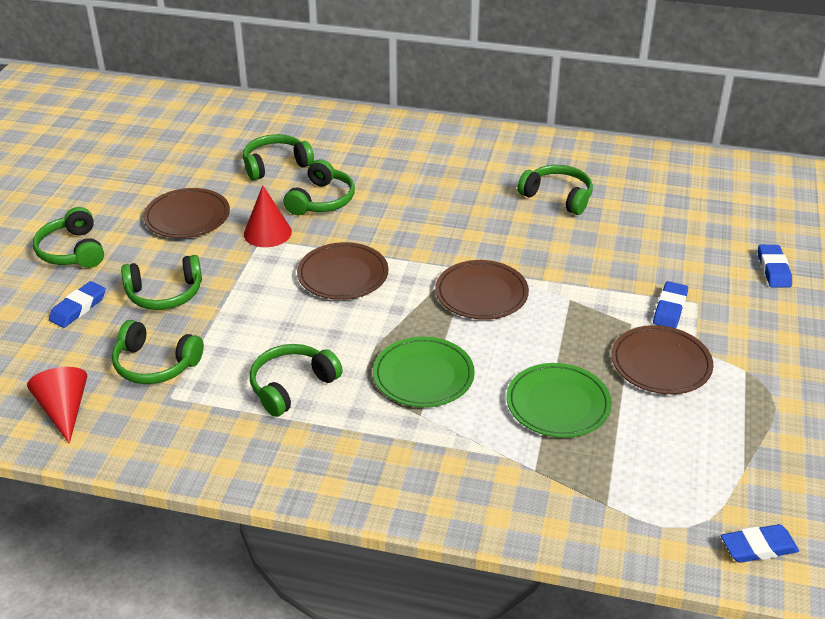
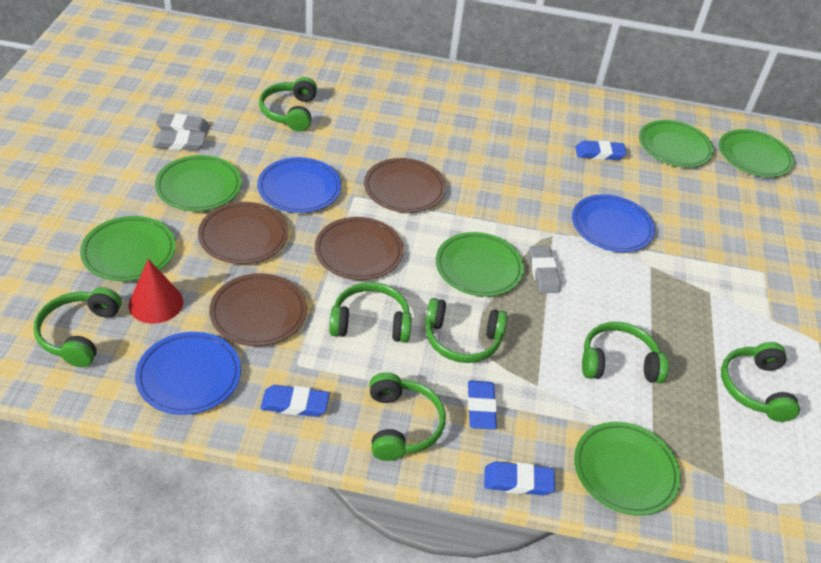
blue plate: none = 0 -> [135,332,241,415] [257,157,341,213] [572,194,655,252] = 3
green plate: [373,337,475,407] [506,363,612,438] = 2 -> [80,216,176,281] [155,155,242,211] [436,232,524,297] [574,422,681,516] [639,120,714,167] [719,129,794,177] = 6
grey eraser: none = 0 -> [152,130,206,150] [156,113,210,136] [529,246,561,293] = 3
red cone: [27,367,87,444] [244,185,292,247] = 2 -> [129,259,183,324] = 1

